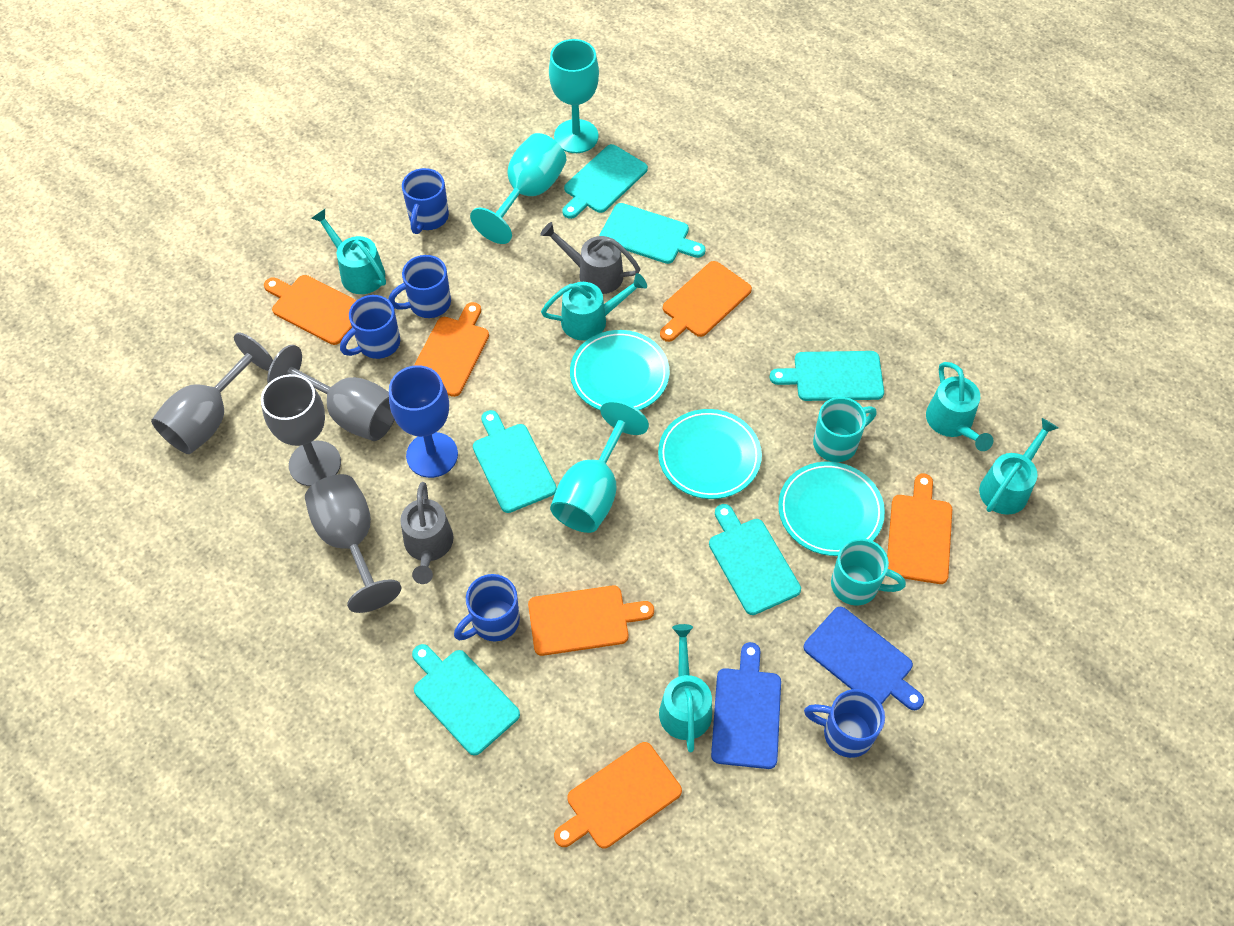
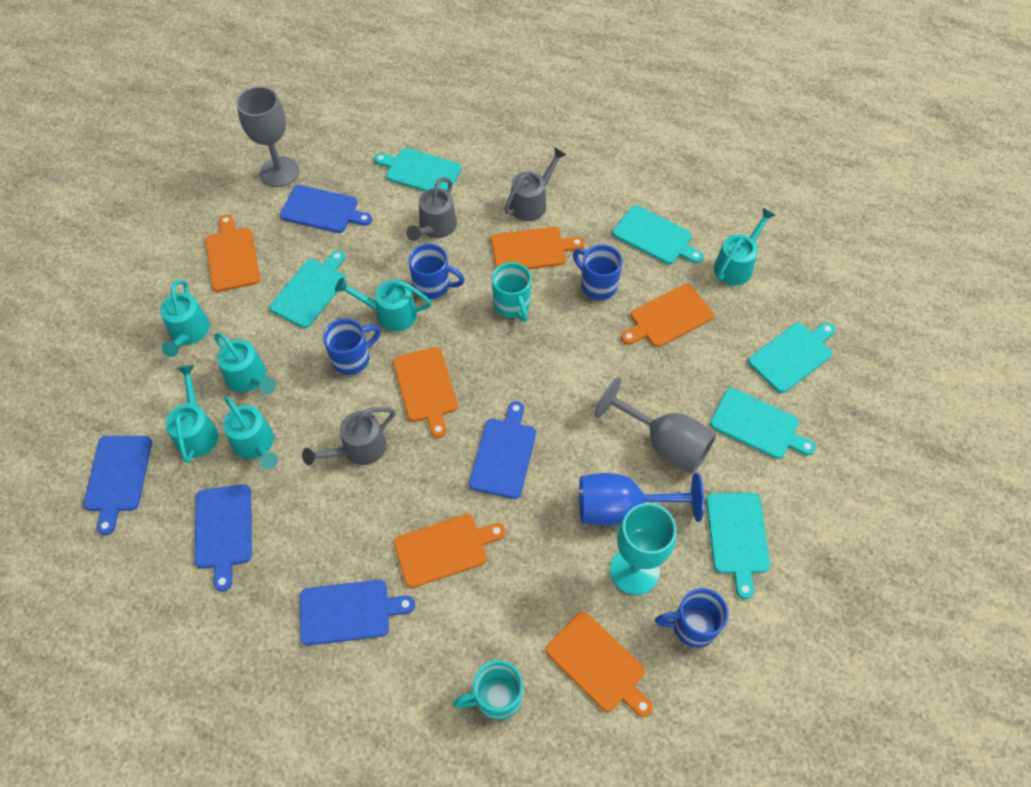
blue cutting board: [711,642,781,769] [804,607,924,710] = 2 -> [84,436,152,535] [194,484,252,592] [280,185,372,233] [300,580,415,646] [469,401,536,499] = 5
blue mug: [340,295,400,359] [389,255,451,318] [402,168,449,234] [454,574,520,641] [804,689,885,758] = 5 -> [323,318,381,375] [408,244,465,299] [573,245,623,300] [655,588,728,648] = 4
grey goblet: [151,333,273,454] [261,374,341,486] [267,345,395,441] [305,474,402,613] = 4 -> [237,86,299,187] [595,377,716,474] = 2
grey watering can: [400,482,453,584] [540,222,640,294] = 2 -> [302,407,395,465] [406,177,457,241] [504,147,567,221] = 3
turquoise goblet: [470,133,566,244] [549,39,599,153] [550,400,649,533] = 3 -> [610,503,677,595] = 1
turquoise plate: [570,330,670,410] [658,409,762,499] [778,462,885,556] = 3 -> none = 0
turquoise watering can: [311,209,386,294] [541,273,647,341] [659,624,712,752] [926,362,993,451] [979,418,1058,515] = 5 -> [160,280,210,357] [165,365,218,463] [214,333,276,394] [223,396,278,469] [335,277,432,331] [714,208,776,285] = 6

